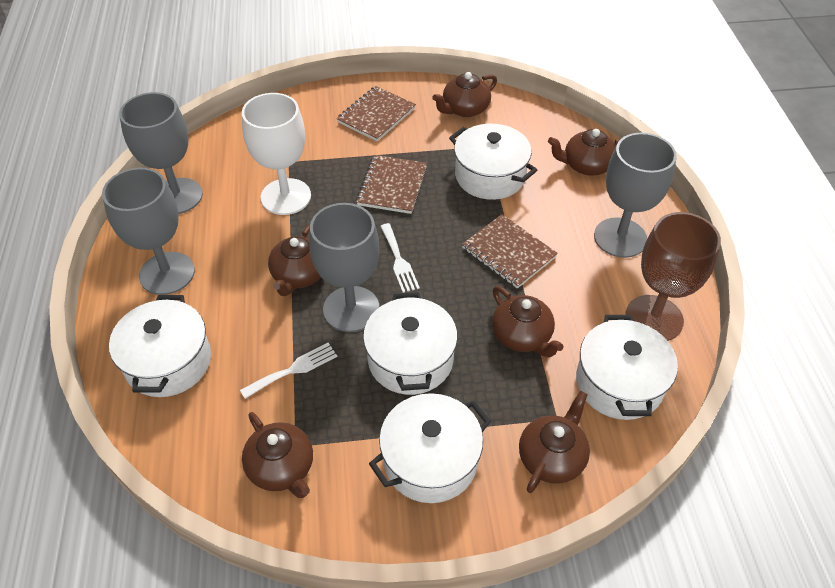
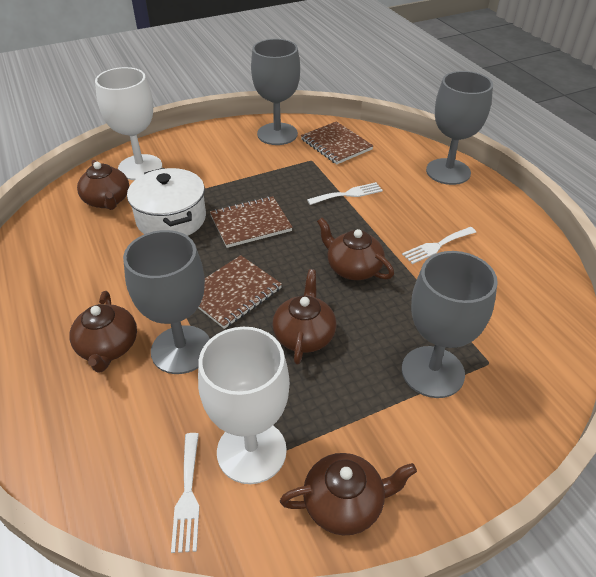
brown goblet: [625,212,721,341] = 1 -> none = 0
brown teapot: [242,412,313,498] [268,224,321,296] [432,72,497,117] [492,286,563,357] [519,391,590,493] [548,129,619,176] = 6 -> [69,291,137,373] [77,160,129,210] [272,269,336,365] [280,453,417,536] [317,218,394,280] = 5
white fork: [240,343,337,399] [380,223,420,293] = 2 -> [171,433,199,553] [307,182,383,205] [402,227,476,264] = 3
white goblet: [242,93,311,215] = 1 -> [95,67,162,180] [198,327,290,484] = 2
white pot: [109,295,211,397] [363,292,458,395] [369,393,491,503] [449,124,537,200] [576,315,678,420] = 5 -> [127,168,206,236] = 1

